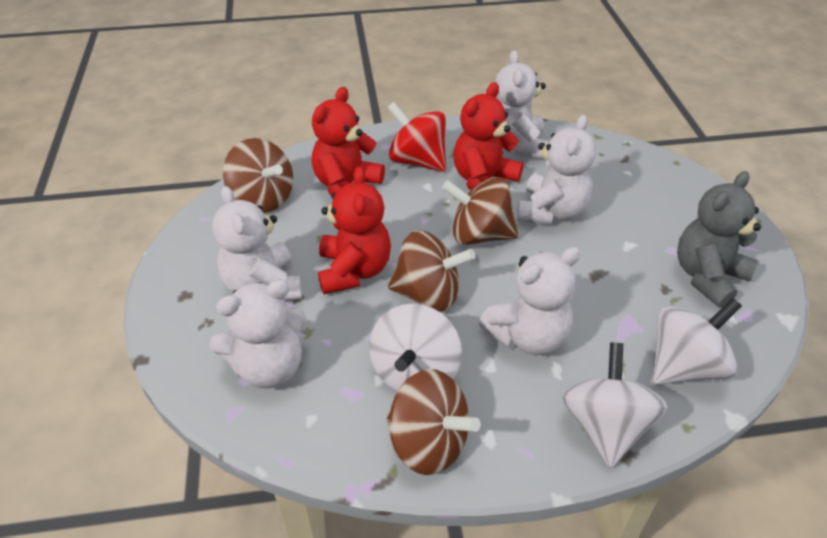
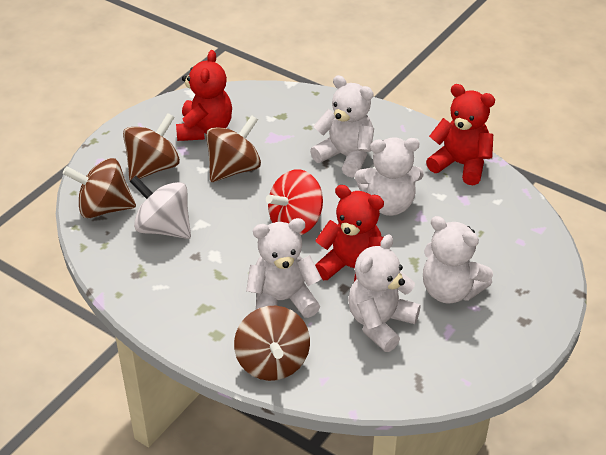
grey teddy bear: [677,171,761,308] = 1 -> none = 0
white spinning top: [369,304,462,391] [562,342,668,468] [653,298,742,385] = 3 -> [130,176,191,239] = 1

